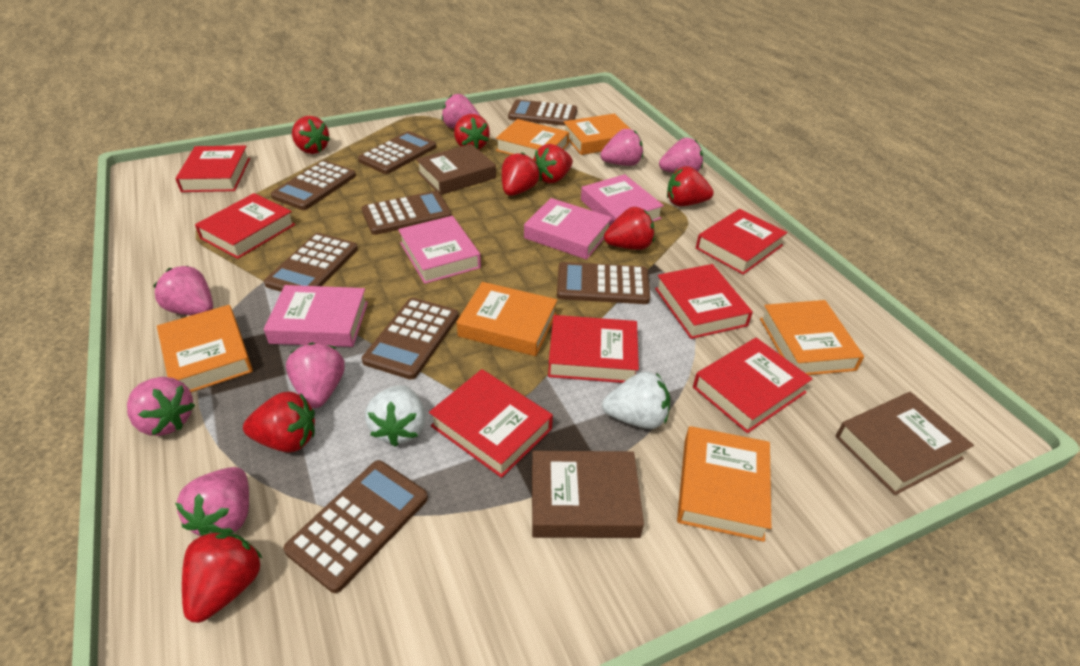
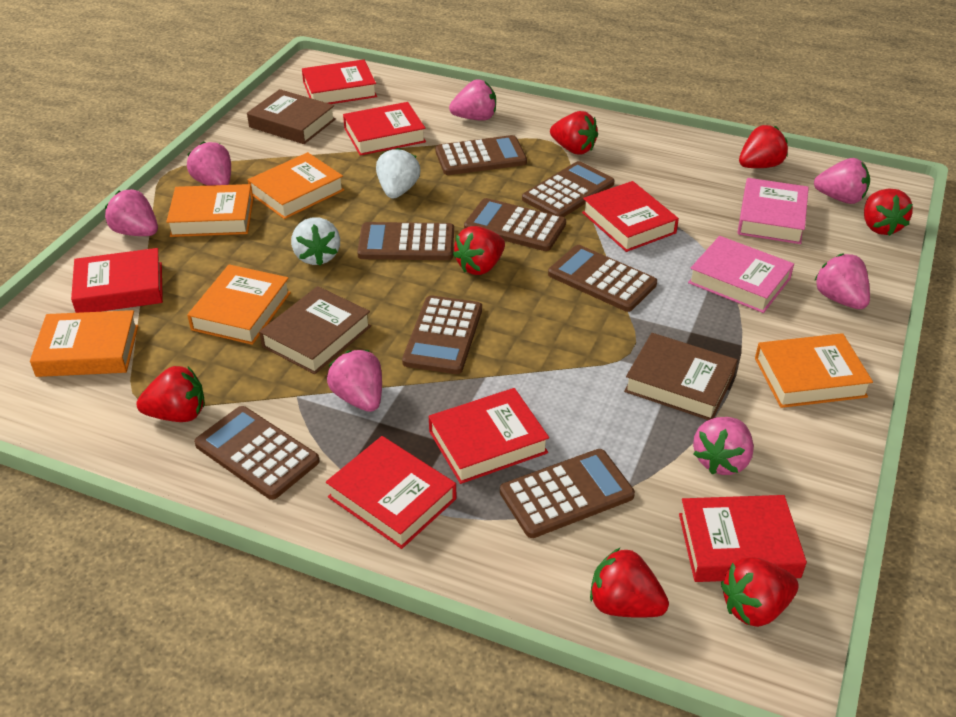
orange book: [157,305,253,392] [457,282,557,356] [496,119,569,160] [564,113,630,155] [677,426,771,542] [760,300,864,375] = 6 -> [30,310,138,377] [166,184,253,237] [187,264,291,345] [248,152,344,219] [755,333,873,408] = 5
pink book: [264,285,368,347] [398,216,481,284] [524,198,612,260] [581,174,664,226] = 4 -> [688,236,794,313] [737,178,809,244] = 2
red strawberry: [182,532,262,623] [243,391,315,453] [292,116,330,154] [454,114,490,150] [502,152,540,196] [534,144,573,183] [604,207,655,250] [667,166,714,206] = 8 -> [136,366,205,422] [453,226,505,275] [550,111,598,155] [590,548,669,618] [721,557,799,627] [739,125,788,168] [864,188,913,236] = 7

